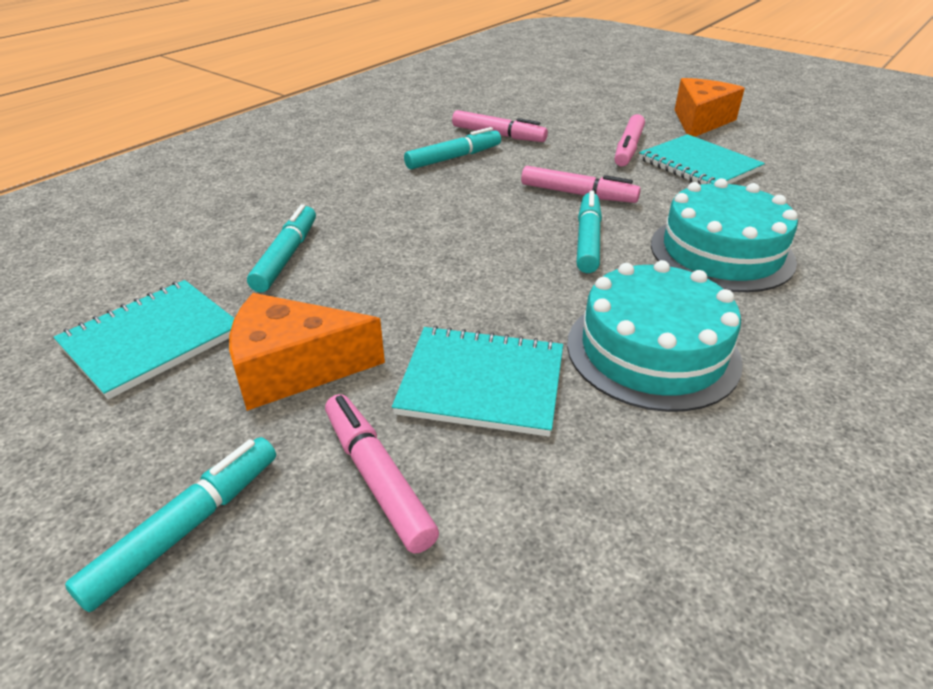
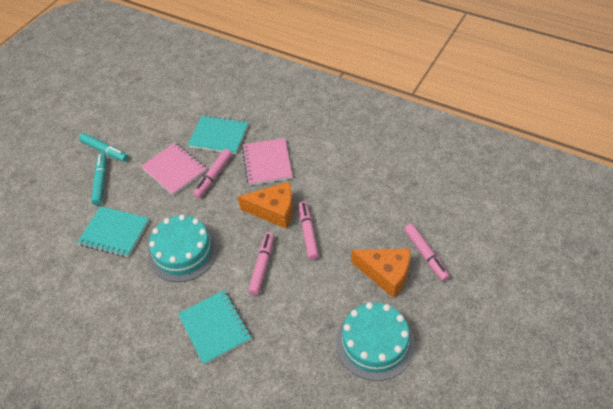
pink notebook: none = 0 -> [141,143,207,196] [242,138,293,186] = 2
turquoise marker: [65,437,276,612] [247,204,316,292] [404,127,501,170] [577,190,602,273] = 4 -> [79,133,128,162] [91,153,106,205] = 2

